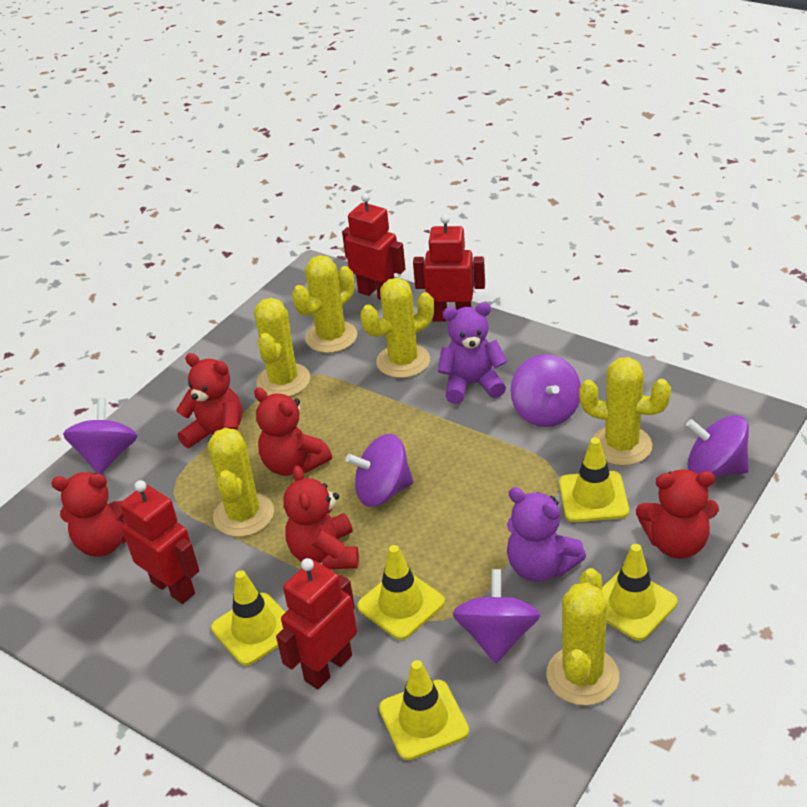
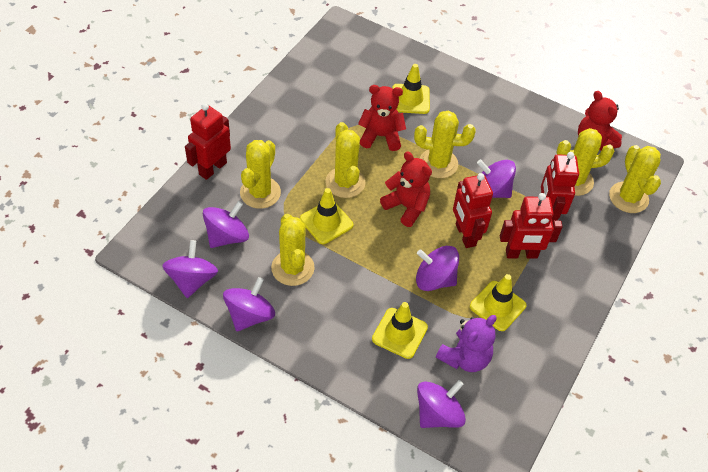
purple spinning top: [63,398,137,474] [346,434,413,507] [453,569,540,663] [510,354,581,427] [686,415,749,476] = 5 -> [162,240,218,298] [203,201,249,248] [223,277,275,331] [416,246,459,291] [417,380,466,428] [477,159,516,198] = 6
purple teddy bear: [438,302,507,404] [507,487,586,582] = 2 -> [436,315,496,372] = 1
red teddy bear: [51,472,126,557] [176,353,242,448] [254,388,332,476] [283,465,359,569] [636,469,719,559] = 5 -> [358,85,406,151] [380,152,432,227] [578,91,622,151] = 3
yellow traffic cone: [211,570,285,666] [357,545,445,640] [379,660,469,760] [559,438,629,522] [602,544,678,641] = 5 -> [300,188,353,244] [372,302,428,359] [392,64,430,114] [470,274,526,331] = 4

